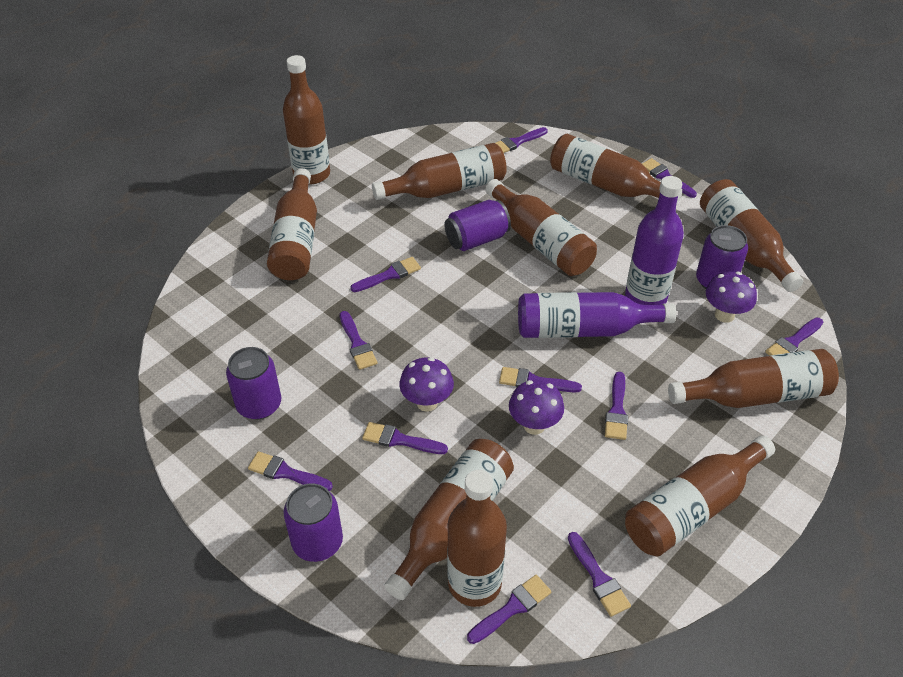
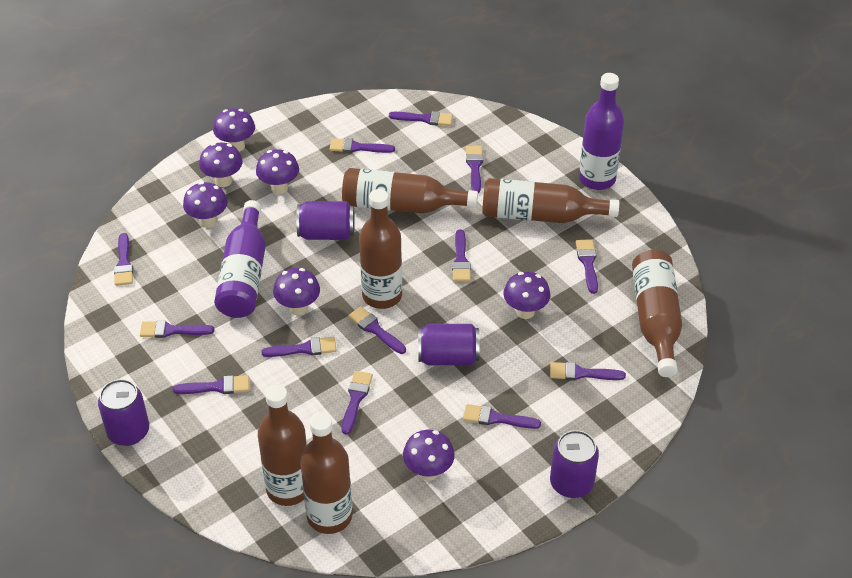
brown bottle: [267,168,317,280] [283,55,330,184] [372,143,507,200] [384,439,514,600] [447,470,507,607] [485,179,597,276] [550,134,682,205] [625,435,775,556] [668,349,839,408] [700,179,803,292] = 10 -> [258,384,307,506] [300,412,353,534] [342,168,478,213] [359,189,402,309] [482,178,619,223] [632,250,682,377] = 6
purple brush: [248,451,333,491] [340,311,377,370] [350,257,421,292] [362,422,448,454] [467,575,551,644] [496,127,548,153] [499,367,582,392] [568,532,631,617] [605,372,628,440] [642,158,697,198] [765,317,823,356] = 11 -> [114,233,133,286] [140,320,215,338] [173,375,249,394] [262,337,337,357] [330,138,395,153] [342,371,373,435] [348,306,406,354] [389,111,453,126] [452,229,471,282] [463,404,541,429] [466,146,483,193] [550,362,626,380] [576,239,598,294] = 13
purple mushroom: [399,357,454,412] [509,380,564,435] [706,271,757,323] = 3 -> [183,182,228,228] [199,143,242,187] [213,108,255,152] [256,149,299,194] [273,268,320,315] [403,430,455,481] [503,271,550,319] = 7

